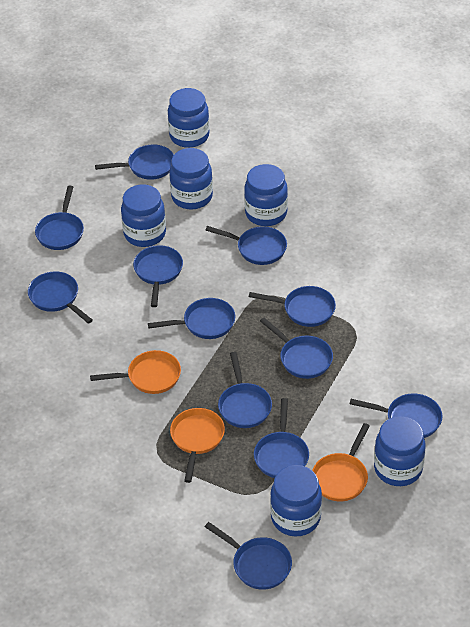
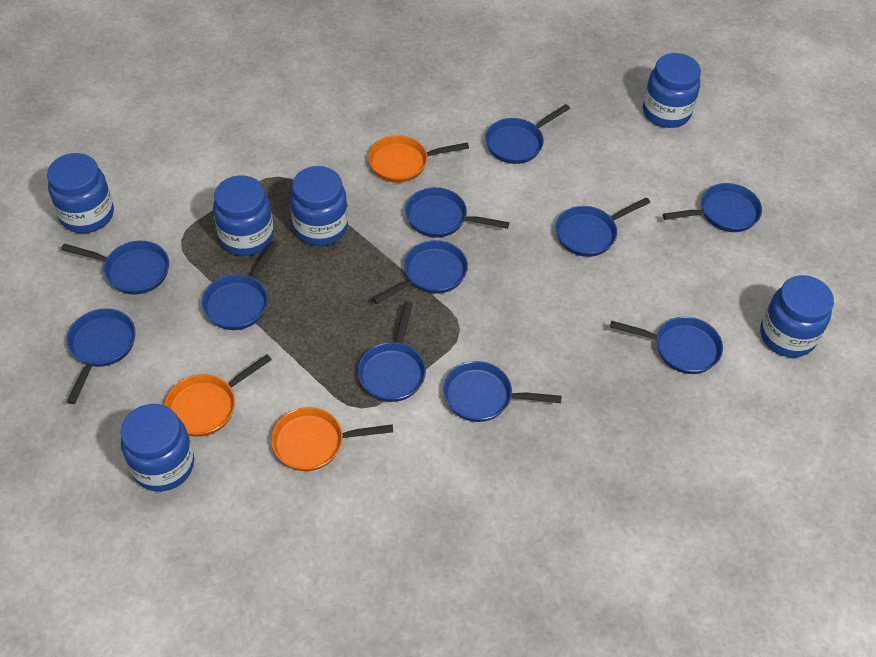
blue pan: [28,271,93,324] [35,186,84,250] [95,144,174,180] [133,245,183,307] [148,298,235,339] [205,226,287,265] [205,522,292,590] [218,352,272,428] [249,286,336,327] [254,398,309,478] [260,318,333,379] [350,393,442,438] = 12 -> [61,241,169,294] [67,309,136,404] [202,241,279,330] [358,301,426,402] [372,240,468,304] [405,187,509,237] [443,361,562,422] [485,104,570,164] [556,197,650,257] [610,317,723,374] [663,183,762,232] = 11

